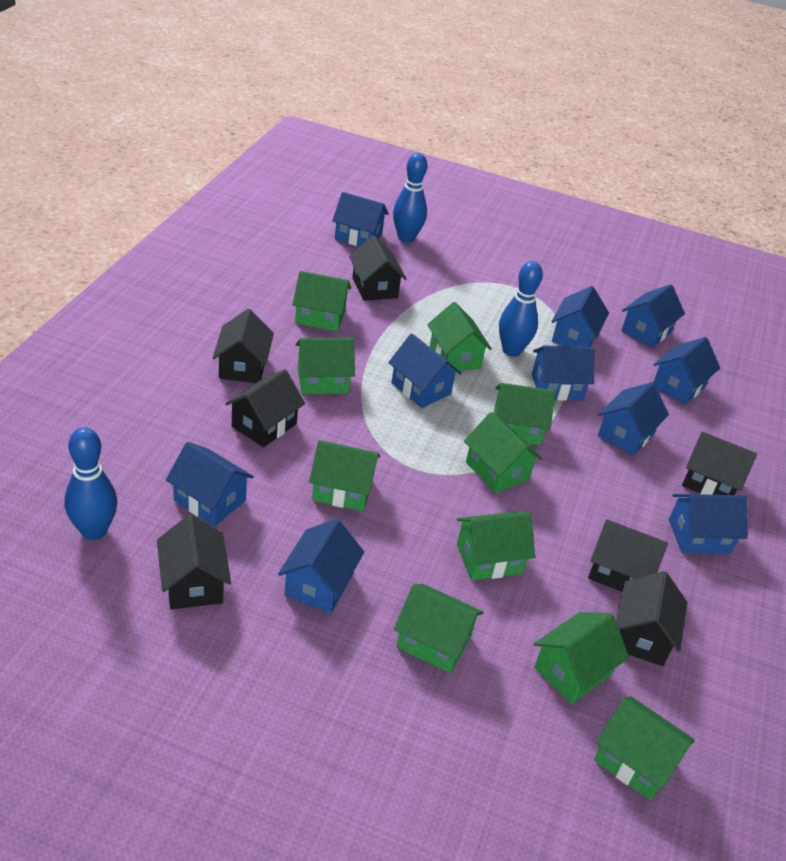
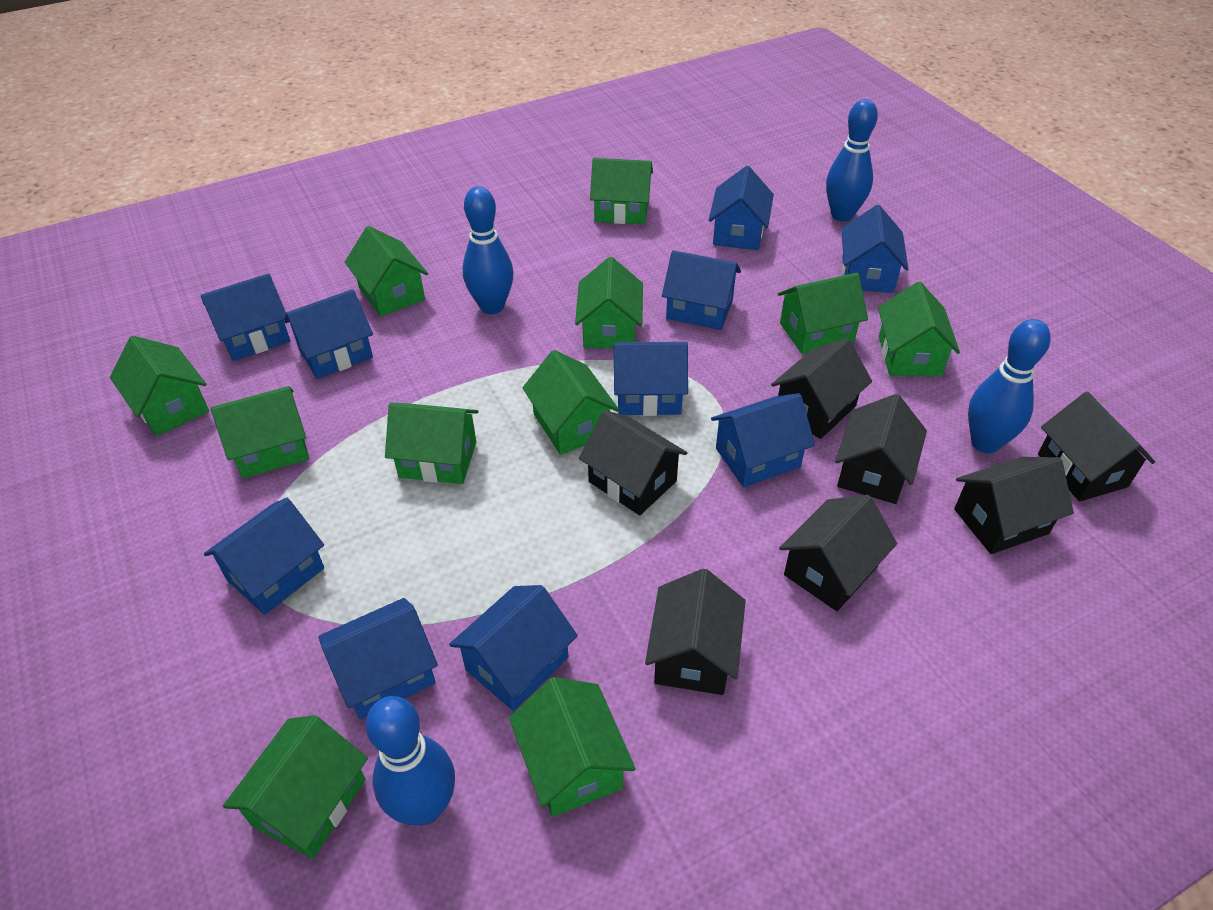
blue bowling pin: [64,427,117,540] [393,153,428,243] [499,261,543,357] = 3 -> [366,696,455,825] [463,186,513,314] [826,99,878,222] [968,319,1051,453] = 4
green house: [292,271,351,332] [295,338,355,394] [309,440,381,511] [394,584,483,673] [427,302,492,372] [456,512,535,580] [464,412,542,494] [494,383,556,445] [534,612,629,704] [594,696,695,800] = 10 -> [110,336,209,436] [211,386,309,479] [223,715,368,859] [345,226,428,317] [385,403,478,484] [509,677,636,817] [523,350,619,455] [575,257,643,348] [590,158,653,225] [778,273,868,354] [878,282,960,376] = 11

